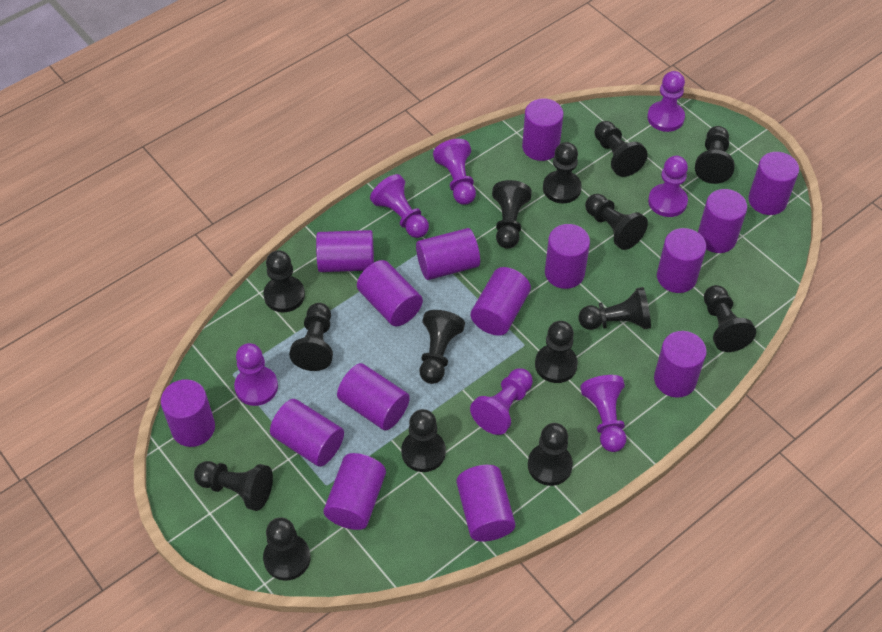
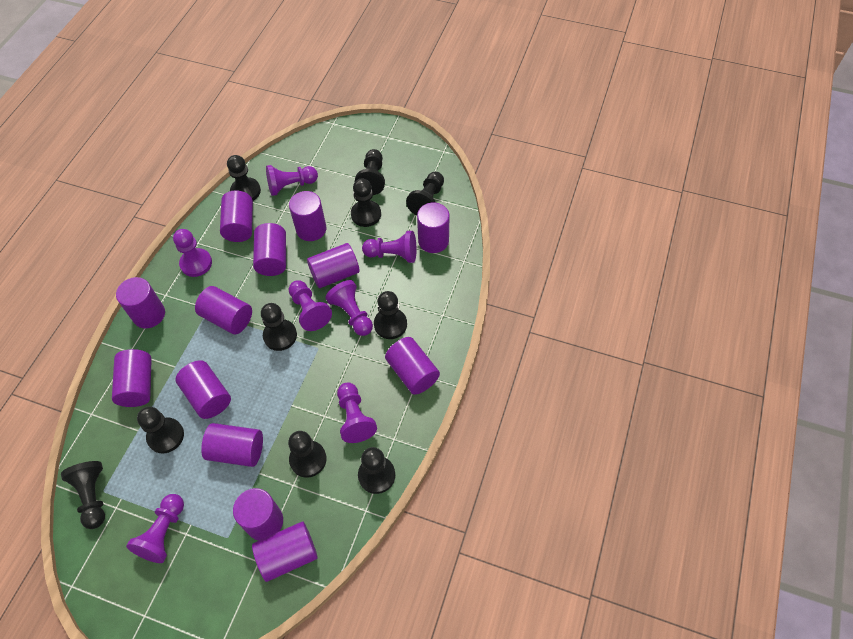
black pawn: [194,461,273,511] [263,517,311,580] [264,250,305,312] [289,303,333,371] [401,409,446,472] [419,310,465,384] [492,180,532,249] [528,423,573,486] [535,321,578,383] [543,142,582,204] [579,287,651,330] [585,194,648,250] [594,121,648,177] [695,126,734,184] [704,285,756,352] = 15 -> [61,461,105,529] [137,406,184,454] [227,155,261,201] [261,303,297,351] [288,431,327,478] [351,178,381,227] [355,149,385,195] [358,447,395,494] [374,291,407,339] [406,172,444,216] = 10
purple cylinder: [161,379,215,447] [270,399,344,467] [316,230,374,272] [323,453,386,530] [337,363,410,430] [357,260,423,326] [416,228,480,280] [456,465,515,542] [471,267,531,336] [522,98,563,161] [545,224,590,289] [654,331,707,398] [657,228,706,293] [698,189,747,253] [748,152,799,215] = 15 -> [112,349,152,407] [116,277,165,328] [175,360,231,419] [195,286,252,334] [201,423,263,467] [220,190,253,242] [233,488,283,541] [252,522,318,582] [253,223,286,276] [289,191,327,241] [307,243,360,288] [385,337,440,395] [417,203,449,253] = 13

